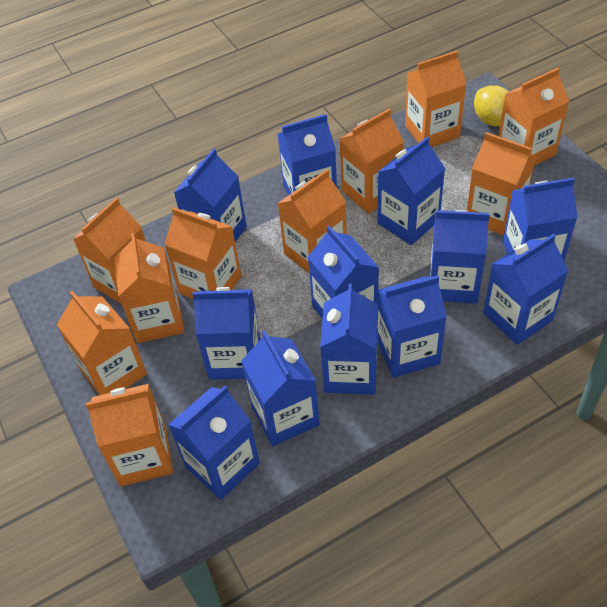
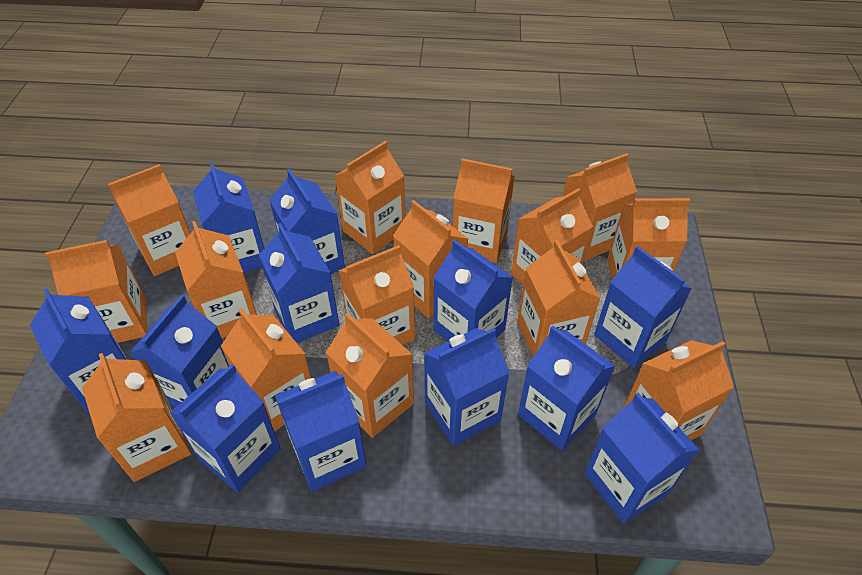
orange carton: [57,291,147,395] [73,197,146,303] [86,384,173,486] [114,233,184,343] [164,207,241,299] [277,169,347,273] [339,109,404,214] [405,51,467,147] [467,132,536,236] [498,67,569,166] = 10 -> [45,240,148,343] [82,353,192,482] [108,164,191,276] [175,221,257,339] [221,308,311,431] [326,313,414,438] [335,141,406,254] [338,245,415,345] [393,200,468,318] [453,158,515,263] [511,188,593,284] [517,240,600,357] [563,153,637,262] [607,198,690,279] [624,340,734,440] = 15
yellow lemon: [474,85,509,126] = 1 -> none = 0

